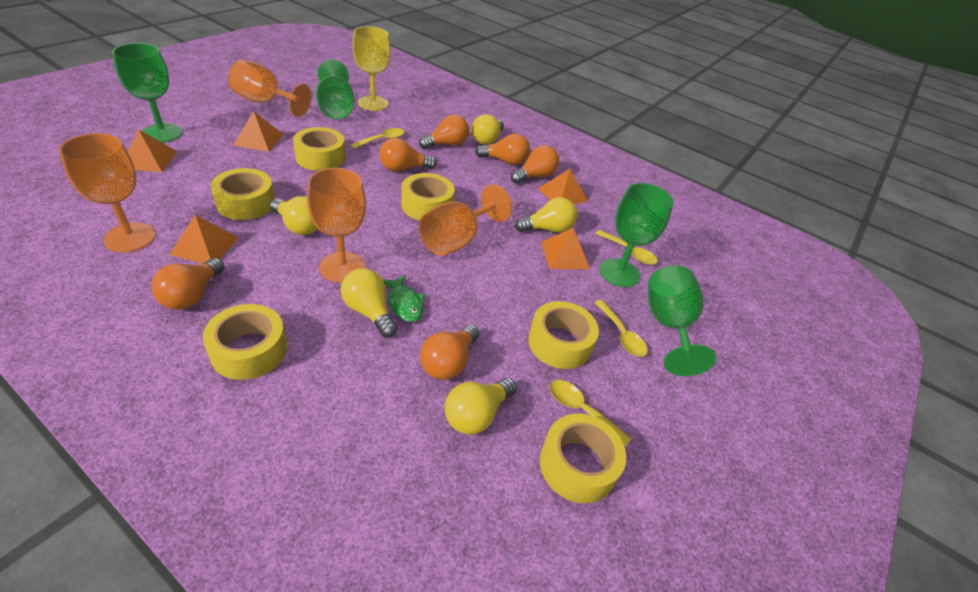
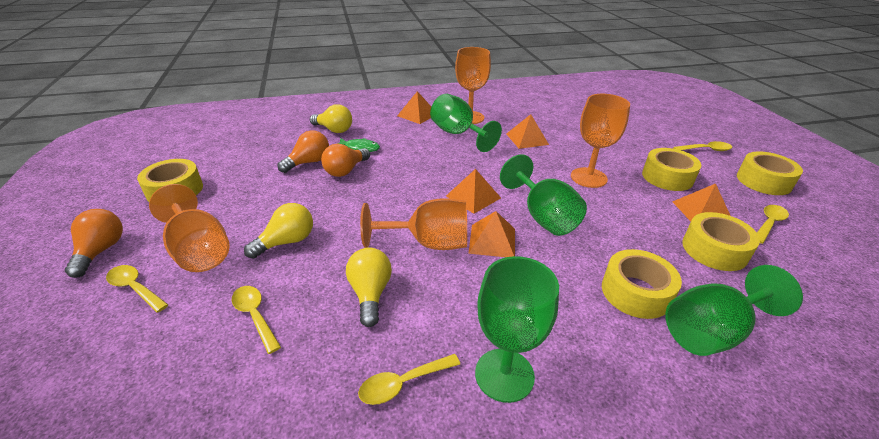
orange light bulb: [151,258,225,310] [379,138,437,171] [419,114,469,149] [420,324,479,380] [475,134,530,165] [511,145,559,184] = 6 -> [65,209,123,278] [278,130,329,173] [321,144,370,177] = 3
yellow goblet: [353,26,391,111] = 1 -> none = 0
yellow light bulb: [270,196,318,235] [341,268,397,337] [444,378,517,435] [471,114,504,145] [515,197,577,233] = 5 -> [244,203,313,259] [310,104,352,133] [346,248,392,327] = 3
yellow spoon: [351,128,404,149] [550,380,631,447] [594,300,648,357] [595,230,658,265] = 4 -> [106,265,168,313] [232,286,281,354] [358,354,461,405] [673,141,732,151] [757,205,789,244] = 5
yellow tape: [203,304,287,380] [211,168,275,220] [293,127,346,171] [401,173,455,221] [528,301,599,369] [540,414,626,503] = 6 -> [137,159,203,202] [602,249,682,319] [642,148,701,191] [682,212,760,271] [737,151,803,195] = 5

